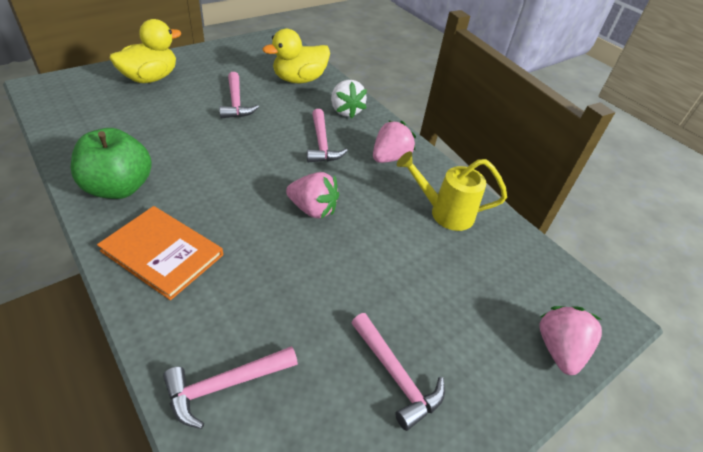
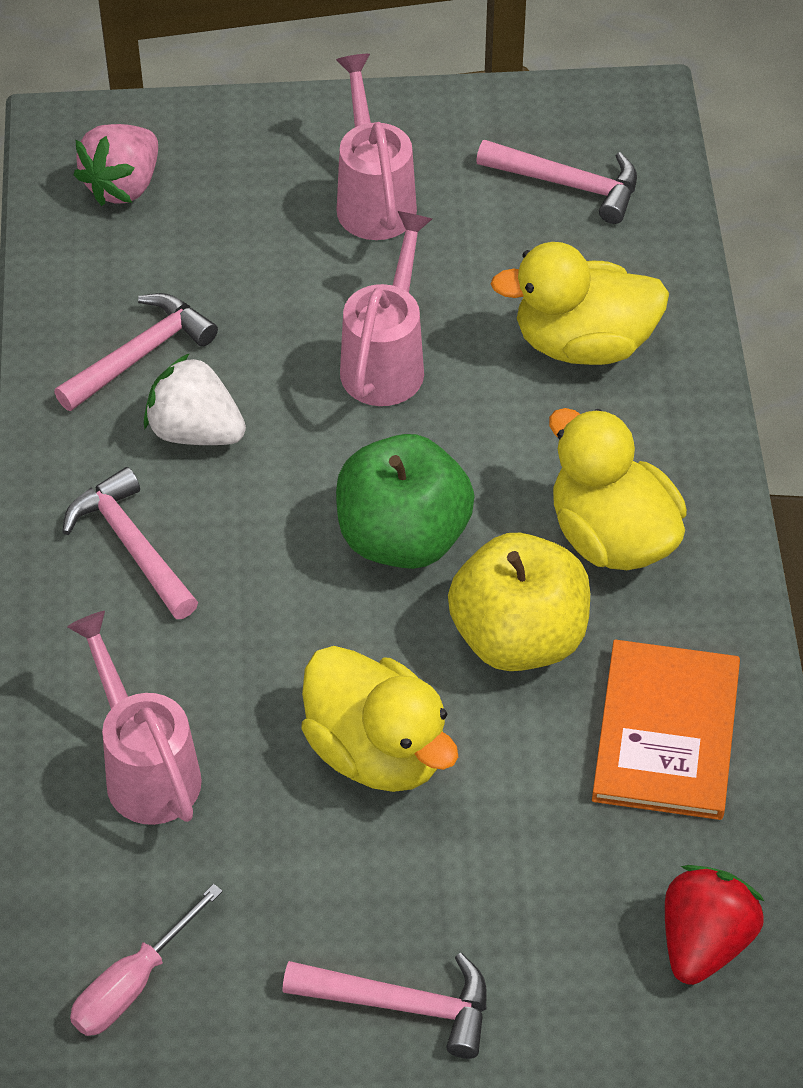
pink screwdriver: none = 0 -> [70,884,223,1036] = 1
pink strawberry: [286,172,339,219] [373,120,416,163] [540,306,602,375] = 3 -> [74,124,158,206] = 1
pink watering can: none = 0 -> [67,611,202,825] [336,54,417,240] [340,211,432,406] = 3
red strawberry: none = 0 -> [665,865,764,985] = 1
yellow apple: none = 0 -> [448,533,590,671] = 1
yellow duck: [110,19,181,83] [263,29,330,83] = 2 -> [301,646,458,792] [491,242,669,365] [549,408,687,570] = 3
yellow watering can: [397,151,507,231] = 1 -> none = 0

